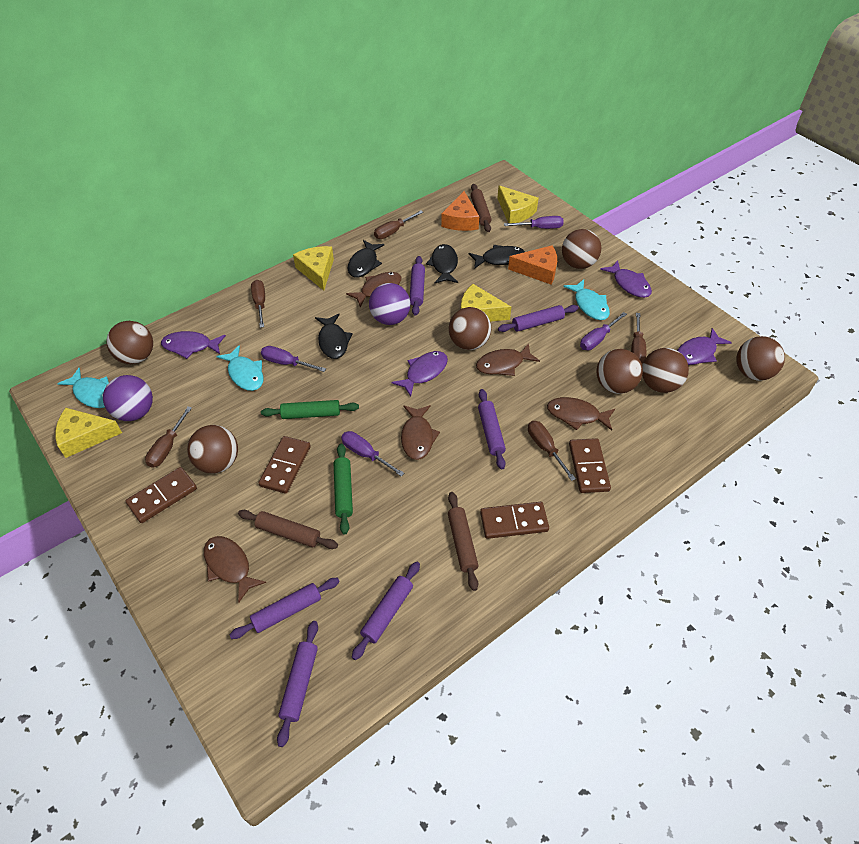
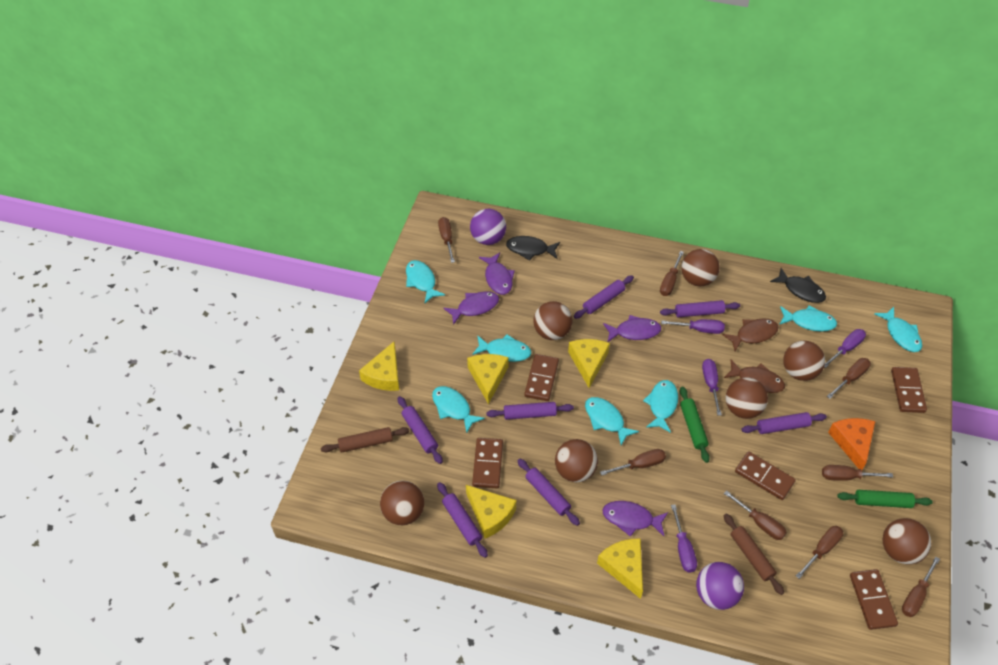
black fish: [315,313,353,359] [348,240,385,278] [426,244,458,283] [469,245,525,269] = 4 -> [506,236,560,261] [770,268,826,303] = 2
brown domino: [125,467,197,523] [259,436,311,494] [480,502,549,539] [569,438,611,493] = 4 -> [472,438,503,488] [524,354,559,401] [735,451,796,500] [850,569,898,630] [891,367,927,413] = 5
brown fish: [204,536,266,603] [346,272,402,307] [401,405,440,460] [476,343,540,376] [547,397,615,430] = 5 -> [722,318,778,351] [724,360,785,393] = 2
brown rolling pin: [238,510,338,549] [448,492,478,591] [471,184,491,232] = 3 -> [321,427,409,453] [724,514,784,595] = 2
brown screwdriver: [145,406,192,468] [251,280,265,328] [374,211,423,239] [528,421,576,481] [631,313,646,363] = 5 -> [438,217,455,263] [600,449,666,476] [660,251,684,296] [724,490,787,540] [796,526,843,579] [822,465,893,481] [827,358,871,399] [902,556,940,617] = 8
orange cheese: [441,191,479,231] [508,246,557,284] = 2 -> [828,418,875,470] = 1
purple rolling pin: [230,578,340,639] [277,621,318,747] [352,561,420,660] [410,256,425,316] [478,389,506,470] [498,305,578,332] = 6 -> [398,396,443,464] [437,482,488,558] [486,402,574,420] [517,459,580,526] [574,275,634,319] [660,300,740,317] [741,412,827,434] = 7
turquoise fish: [57,368,109,408] [216,345,264,391] [563,279,610,320] = 3 -> [406,260,445,303] [432,386,485,433] [472,334,531,362] [585,397,639,445] [643,380,678,433] [779,305,837,332] [875,307,922,352] = 7
yellow cheese: [55,408,122,458] [293,246,334,291] [461,284,511,322] [497,185,539,223] = 4 -> [359,342,399,391] [466,485,516,538] [467,354,509,404] [568,339,610,388] [597,539,643,599] = 5

